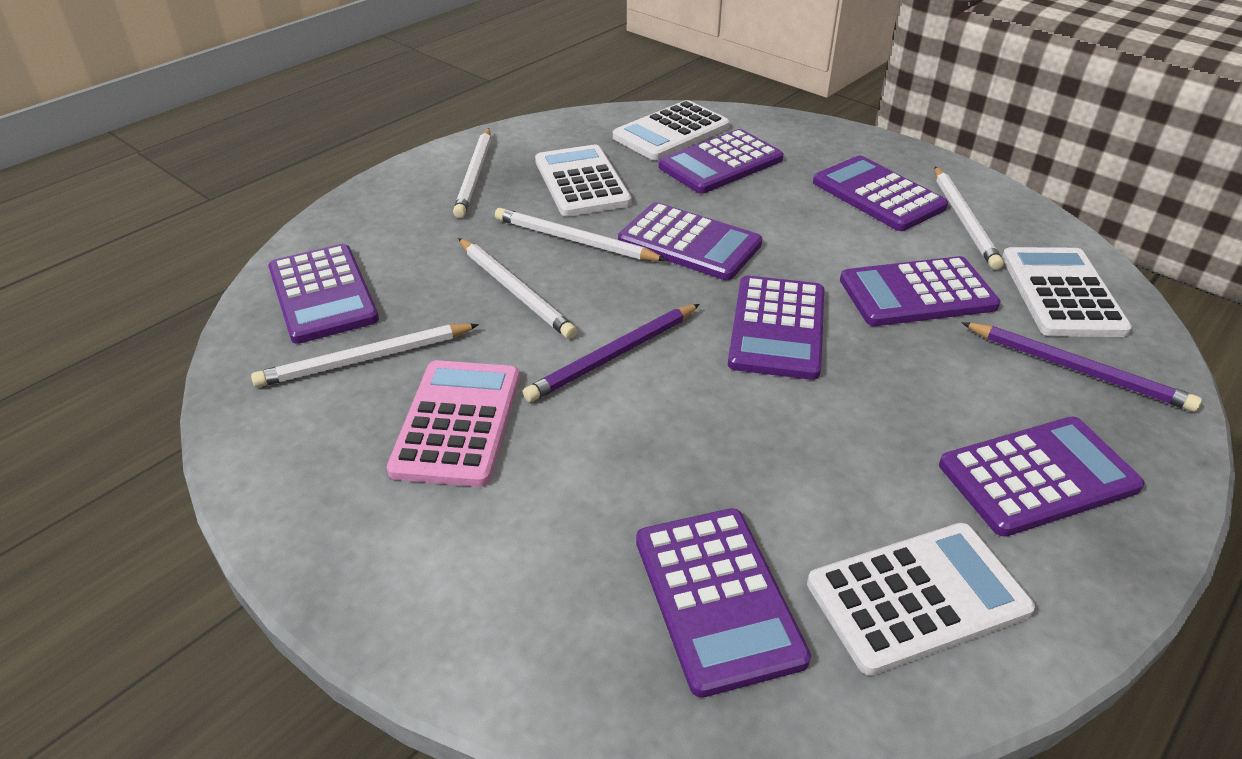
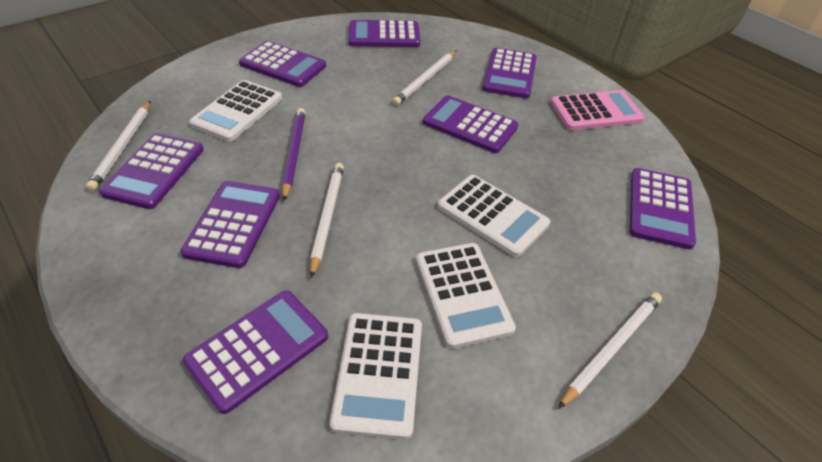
purple pencil: [523,304,700,402] [961,322,1202,412] = 2 -> [282,108,305,201] = 1
white pencil: [251,324,479,387] [453,128,491,218] [458,238,577,339] [495,208,666,261] [935,167,1004,270] = 5 -> [86,101,150,191] [310,163,344,278] [392,50,457,106] [558,293,662,409] = 4

